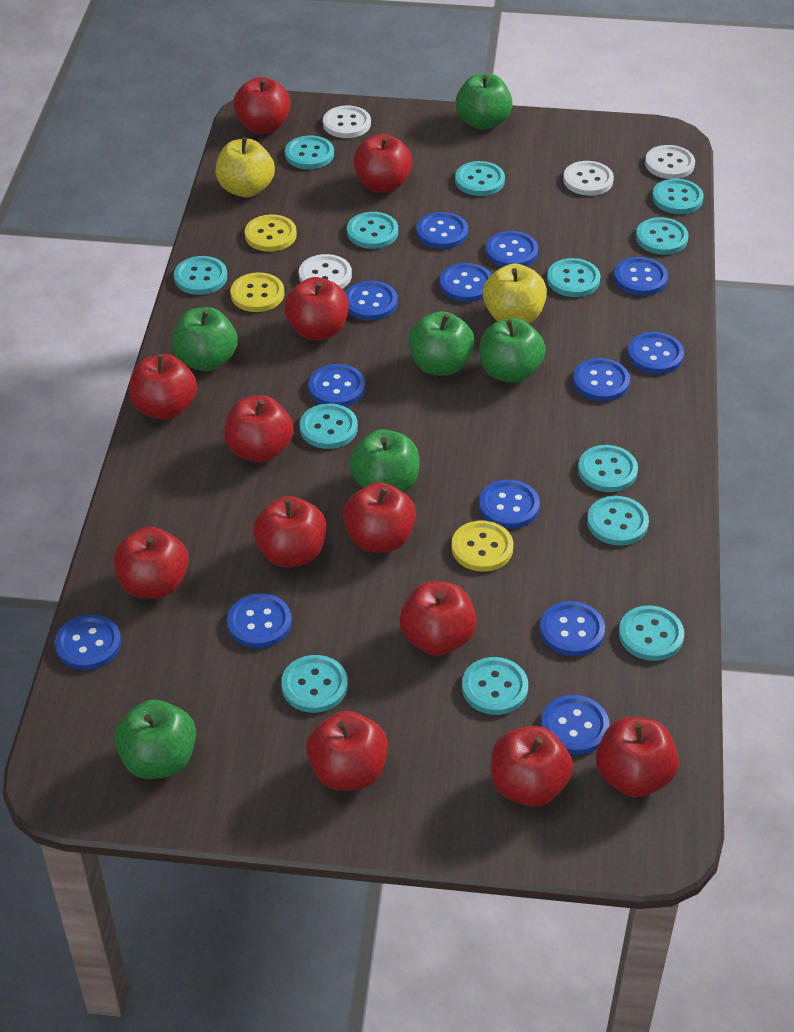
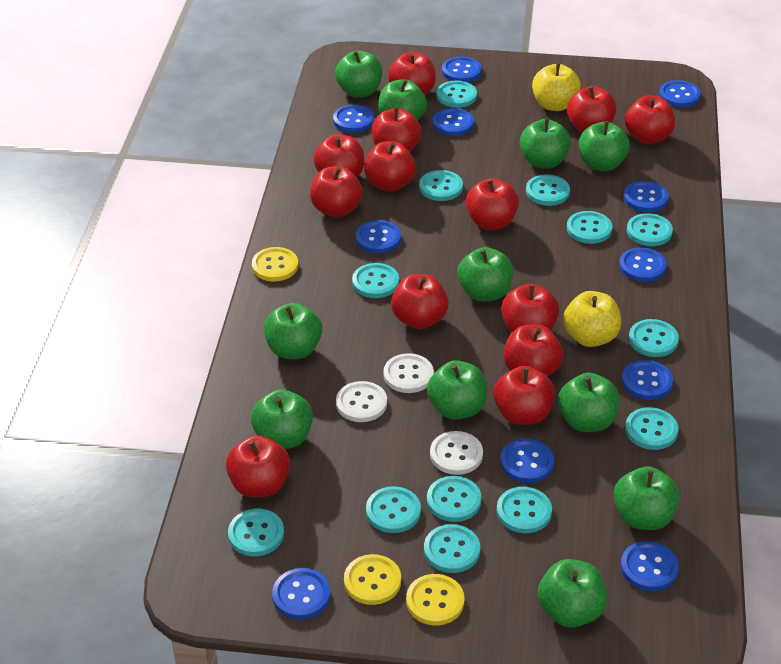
blue button: [55,614,121,670] [227,594,292,648] [309,364,365,407] [345,281,398,321] [417,212,468,249] [440,263,492,302] [479,480,540,529] [486,231,538,267] [540,601,605,656] [541,695,609,755] [573,358,630,401] [614,257,668,296] [628,332,684,374] = 13 -> [272,568,330,619] [333,104,374,133] [356,220,401,253] [432,108,474,136] [442,56,482,82] [501,439,554,483] [619,247,667,282] [621,541,679,591] [622,360,673,400] [624,181,669,212] [659,80,701,107] = 11
green apple: [114,700,196,779] [171,307,238,371] [349,429,419,493] [408,311,475,376] [456,73,513,130] [480,318,546,383] = 6 -> [251,389,313,449] [264,303,322,359] [335,51,382,98] [378,79,427,120] [427,360,487,420] [457,247,513,301] [520,118,571,168] [538,559,607,627] [558,373,620,432] [579,121,630,171] [614,466,680,530] = 11
red apple: [113,527,189,599] [129,354,197,420] [224,395,294,463] [233,77,290,134] [253,496,326,567] [284,277,349,340] [306,711,388,791] [343,482,416,553] [353,134,412,193] [399,581,477,656] [491,726,573,807] [596,717,679,797] = 12 -> [226,435,290,497] [310,166,363,217] [313,134,364,178] [364,141,416,192] [372,107,421,152] [388,52,436,95] [391,274,449,329] [466,178,519,230] [494,366,555,425] [501,284,559,333] [504,324,563,376] [567,86,617,133] [625,95,675,144] = 13
white button: [299,254,352,289] [323,106,371,138] [563,161,614,196] [645,145,695,179] = 4 -> [336,381,387,422] [383,353,434,393] [430,431,483,475] = 3

